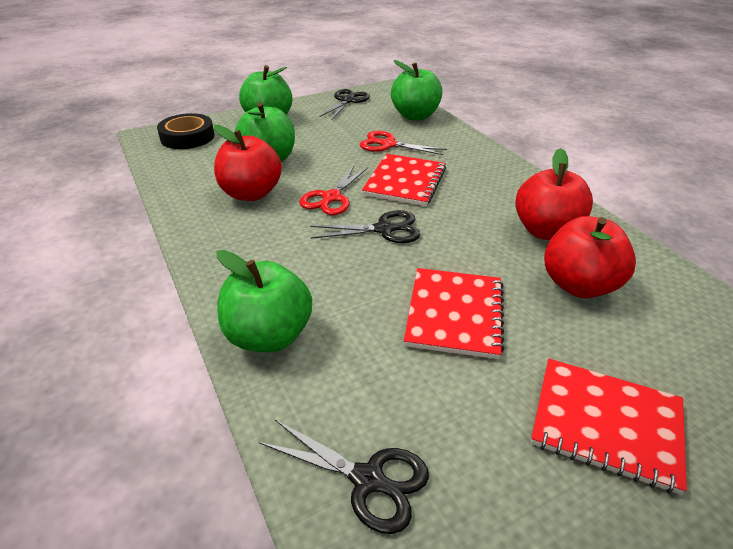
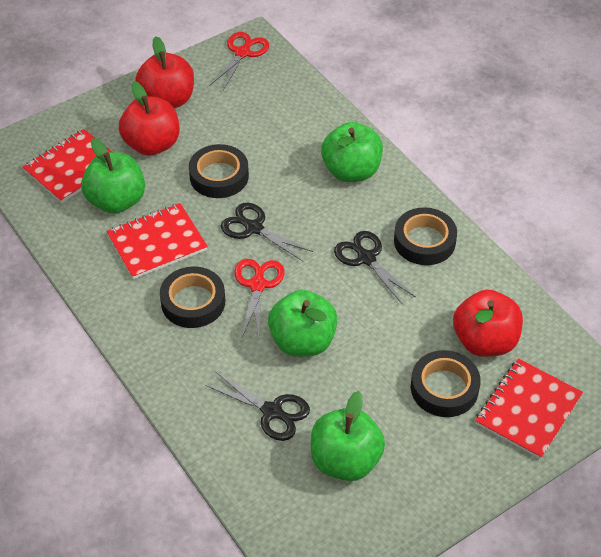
black tape: [157,113,215,149] = 1 -> [160,267,225,328] [189,144,249,198] [394,207,457,265] [411,350,481,417] = 4

